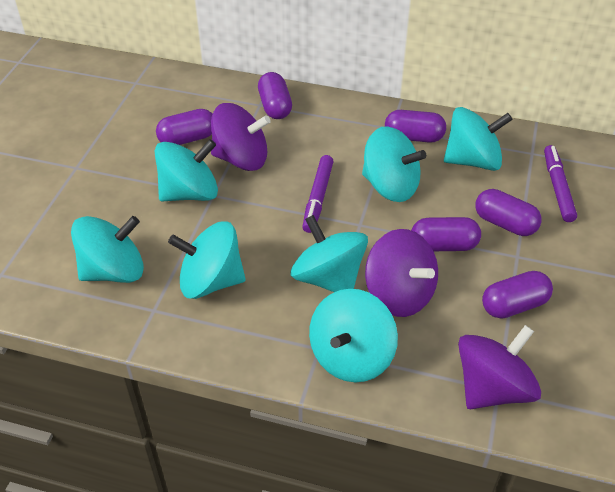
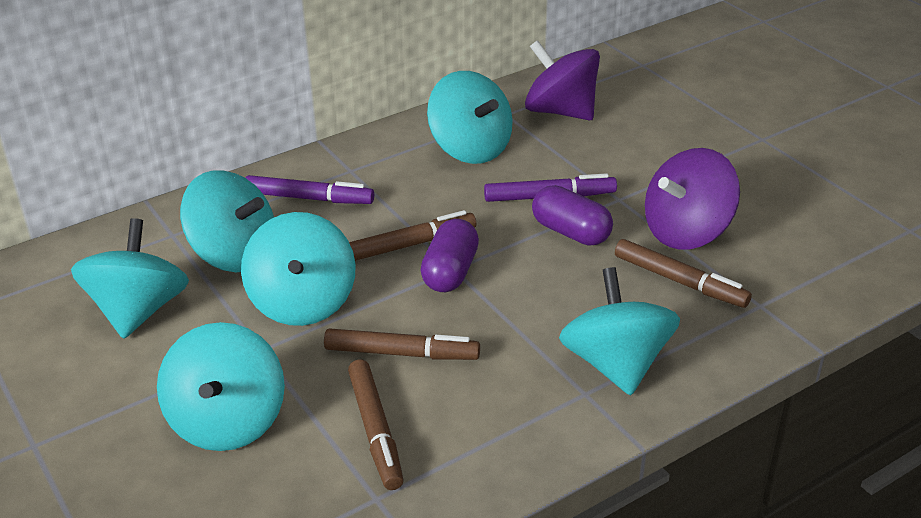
brown marker: none = 0 -> [324,328,480,360] [348,359,403,490] [349,210,476,261] [615,239,752,308] = 4
purple capsule: [156,109,212,145] [258,72,292,119] [385,110,446,143] [411,217,481,251] [475,189,541,236] [482,271,553,319] = 6 -> [420,219,479,292] [532,185,613,246] = 2
purple spinning top: [211,103,271,171] [365,229,438,317] [458,325,541,409] = 3 -> [525,40,600,120] [645,148,740,250] = 2
turquoise spinning top: [71,216,144,283] [155,139,218,202] [168,221,246,299] [291,215,368,292] [309,289,398,383] [362,126,426,202] [444,107,513,171] = 7 -> [71,218,189,339] [157,322,285,451] [180,170,274,272] [241,212,356,326] [427,71,513,164] [559,267,680,396] = 6

